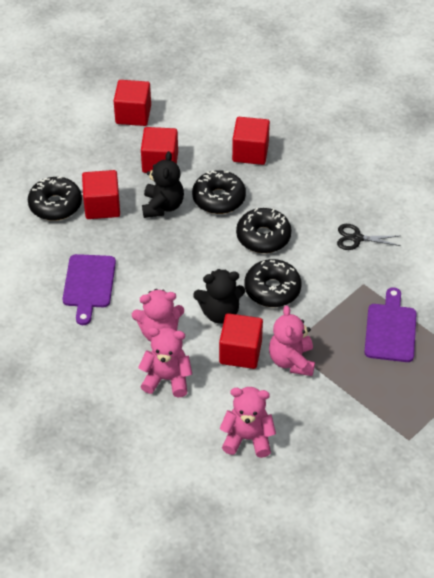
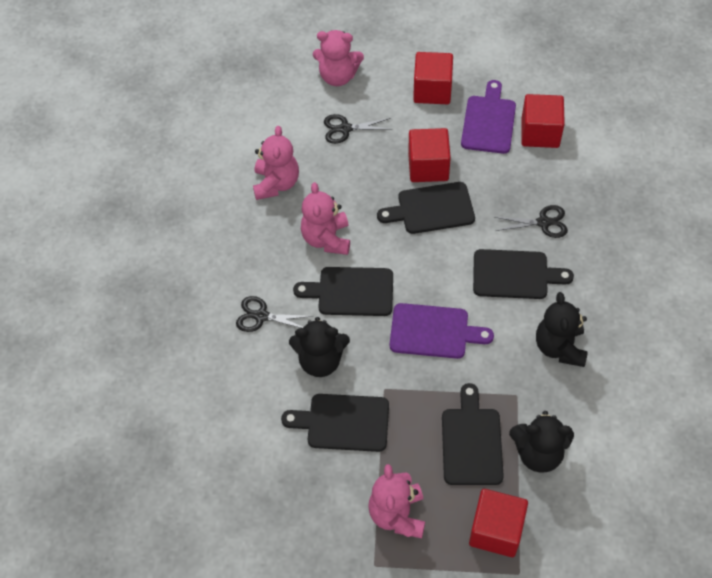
black cutting board: none = 0 -> [281,394,389,452] [293,267,393,316] [377,182,475,234] [442,383,504,485] [473,249,574,299] = 5
black donut: [28,177,82,221] [192,170,246,214] [236,208,292,253] [245,259,301,307] = 4 -> none = 0
black scissors: [337,224,401,250] = 1 -> [236,296,314,332] [324,114,392,144] [495,205,568,238] = 3
black teddy bear: [142,151,184,218] [193,269,245,323] = 2 -> [289,317,350,377] [509,411,574,473] [536,292,588,367] = 3
red cube: [82,170,120,219] [114,80,151,126] [141,127,178,173] [219,313,263,369] [232,117,270,165] = 5 -> [408,128,451,182] [413,52,453,104] [469,489,528,557] [521,94,565,148] = 4

